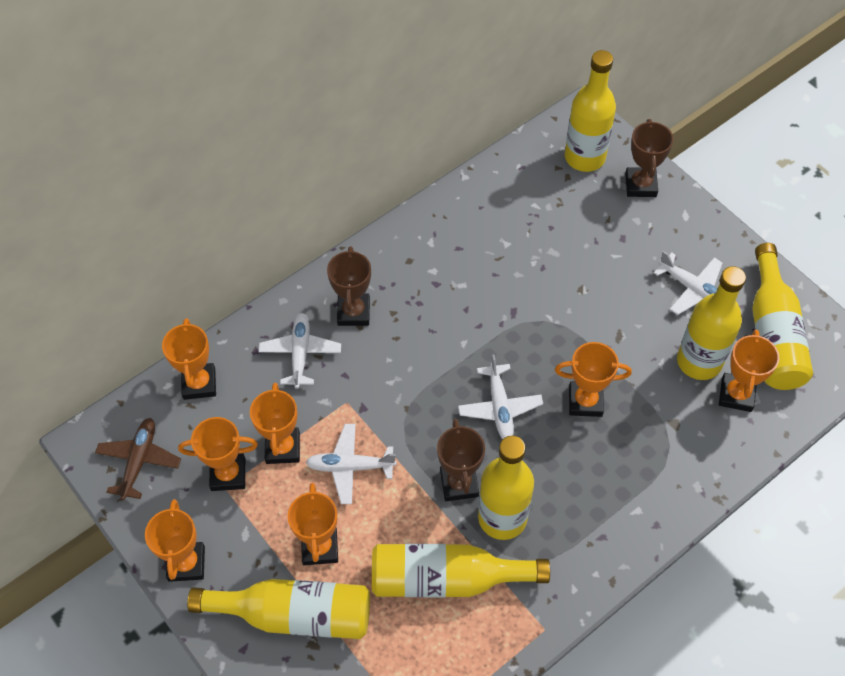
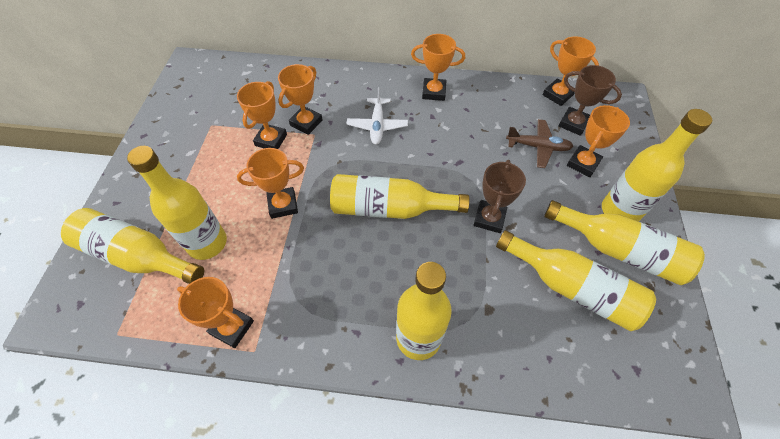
brown trophy: [327,246,371,326] [437,419,485,501] [625,119,674,197] = 3 -> [474,160,526,233] [558,65,622,136] = 2
white plane: [258,313,341,389] [306,424,396,504] [458,354,543,439] [654,251,722,315] = 4 -> [347,87,408,145] = 1
yellow bottle: [187,579,370,639] [372,544,550,597] [478,436,534,540] [565,50,616,172] [677,266,746,380] [752,243,813,390] = 6 -> [61,208,204,284] [127,146,227,260] [330,174,470,219] [396,262,452,360] [496,230,656,331] [544,200,705,285] [602,109,712,222] = 7

